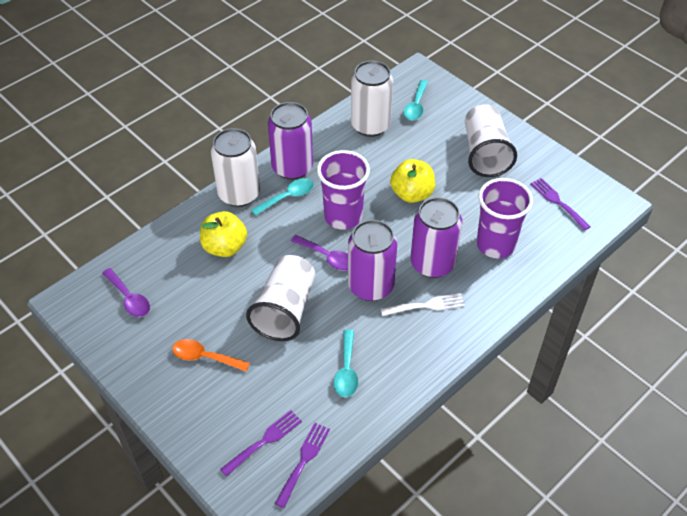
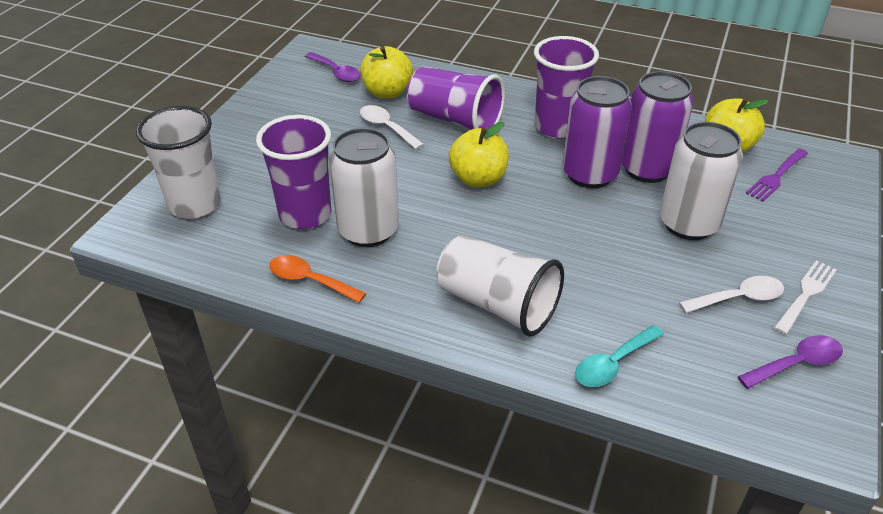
purple can: [268,102,313,180] [348,220,397,301] [411,197,462,278] = 3 -> [562,76,632,188] [621,71,694,183] = 2
purple cup: [317,150,370,230] [477,178,533,258] = 2 -> [256,115,331,229] [407,67,505,130] [534,36,599,139] = 3
purple fork: [220,410,302,477] [275,423,330,508] [531,178,590,231] = 3 -> [746,149,808,202] = 1
turquoise spoon: [251,178,314,216] [334,329,358,397] [404,80,428,120] = 3 -> [575,325,664,387] = 1
white spoon: none = 0 -> [360,105,424,150] [679,276,784,313] = 2
yellow apple: [200,211,247,257] [390,159,435,203] = 2 -> [360,46,413,99] [449,122,509,188] [705,98,769,153] = 3

